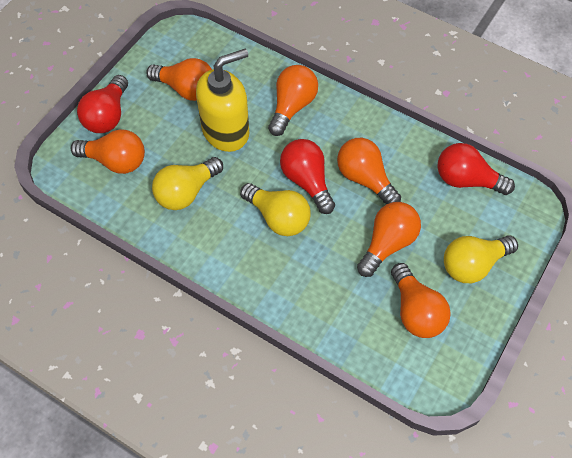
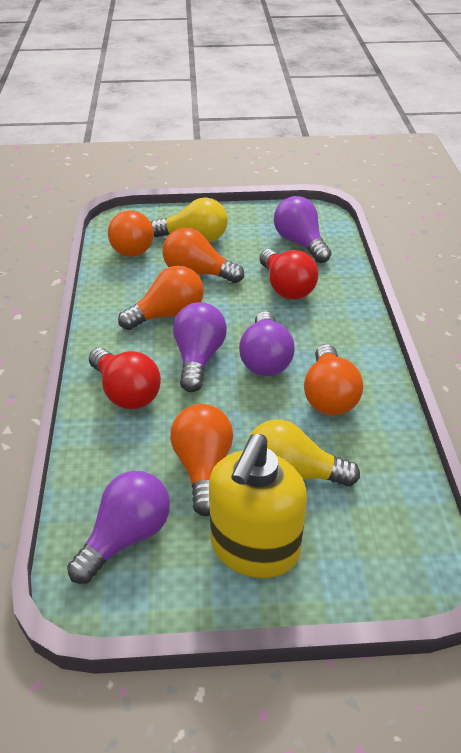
orange light bulb: [71,129,145,174] [146,58,212,101] [268,65,318,136] [337,138,401,204] [357,202,421,277] [391,263,451,338] = 6 -> [108,210,154,257] [118,266,204,330] [163,228,244,283] [170,404,233,516] [304,344,363,415] = 5
purple light bulb: none = 0 -> [67,471,170,584] [173,302,227,392] [239,311,295,376] [274,196,331,263] = 4
red light bulb: [77,75,128,133] [280,139,335,214] [437,143,515,195] = 3 -> [89,348,161,409] [260,249,319,300] = 2
yellow light bulb: [152,157,223,210] [240,183,311,236] [444,236,518,283] = 3 -> [151,197,228,242] [247,419,360,486] = 2

